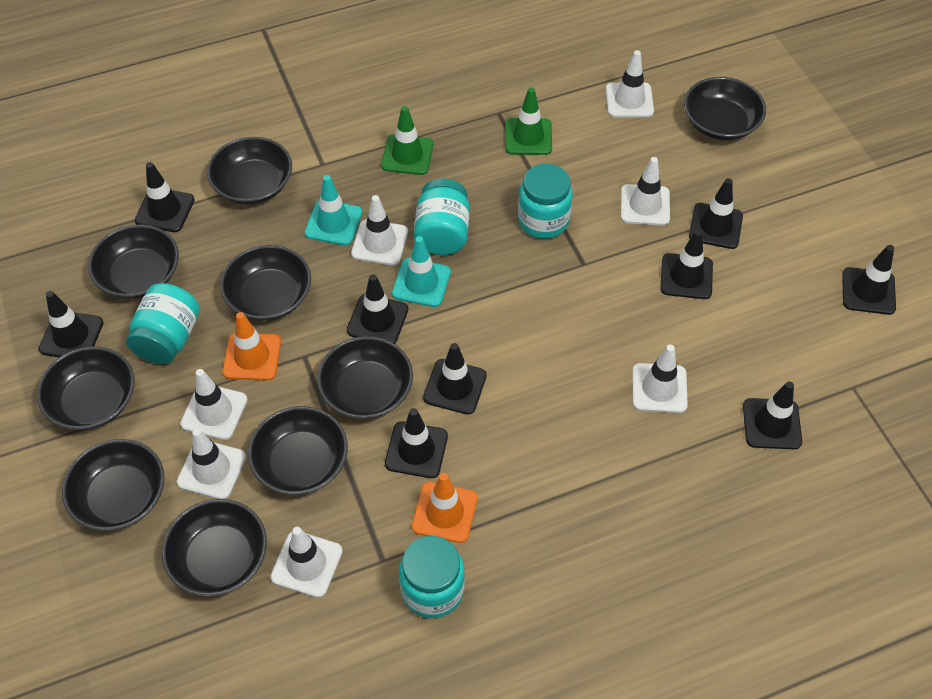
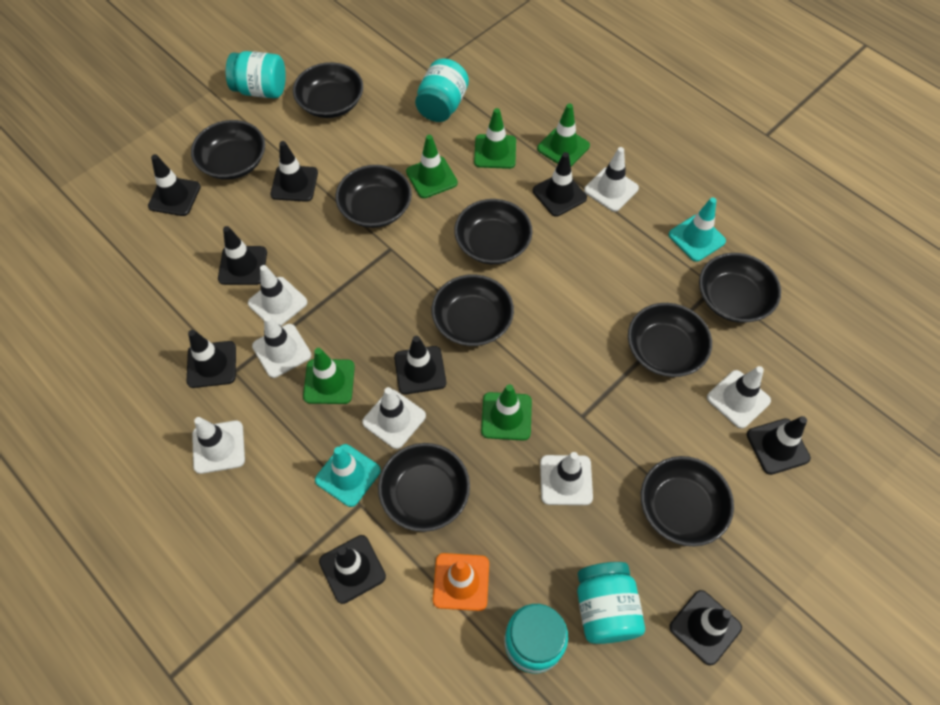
green traffic cone: [381,106,433,175] [505,87,552,155] = 2 -> [303,348,355,404] [406,135,458,198] [474,108,516,169] [481,384,532,441] [537,104,590,166] = 5
orange traffic cone: [222,312,281,381] [412,473,477,543] = 2 -> [433,553,489,611] = 1

